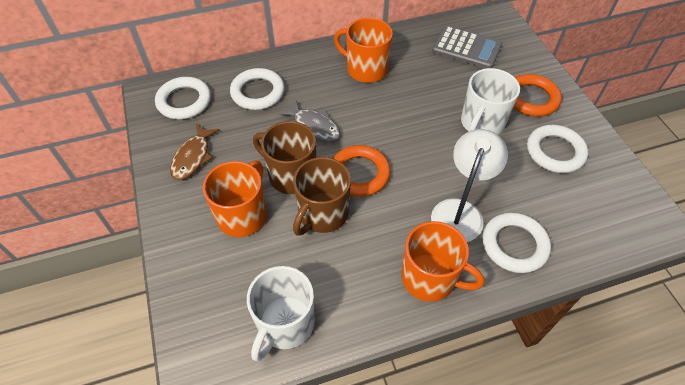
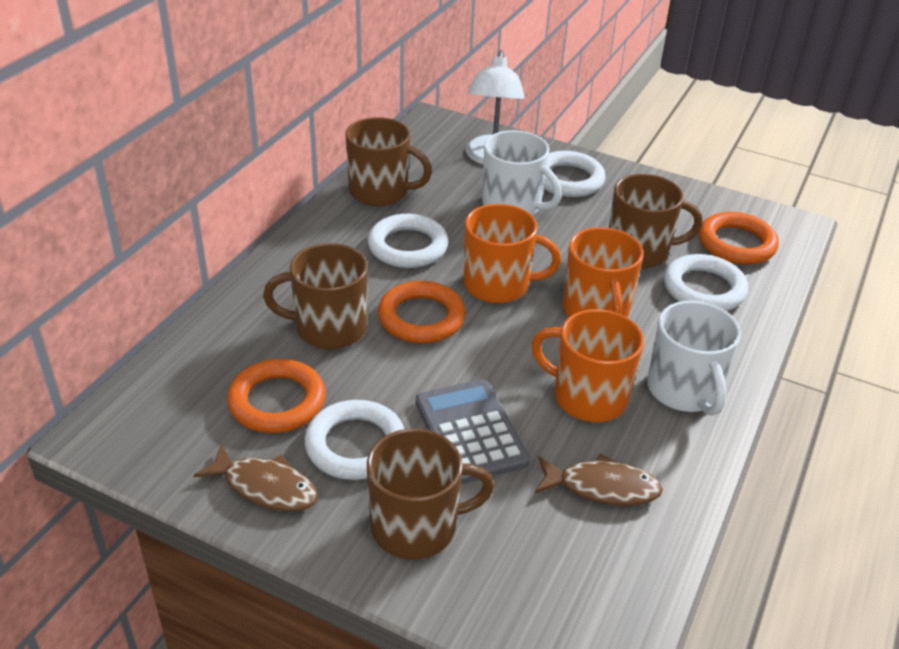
brown fish: [170,124,220,180] = 1 -> [194,444,318,511] [535,453,663,506] = 2
brown mug: [253,121,316,194] [293,157,351,236] = 2 -> [263,243,368,349] [346,117,432,206] [367,428,494,560] [609,174,702,268] = 4
grey fish: [279,100,340,142] = 1 -> none = 0
orange ring: [333,145,391,197] [513,74,562,117] = 2 -> [227,359,326,433] [378,281,466,344] [699,212,779,265] = 3

